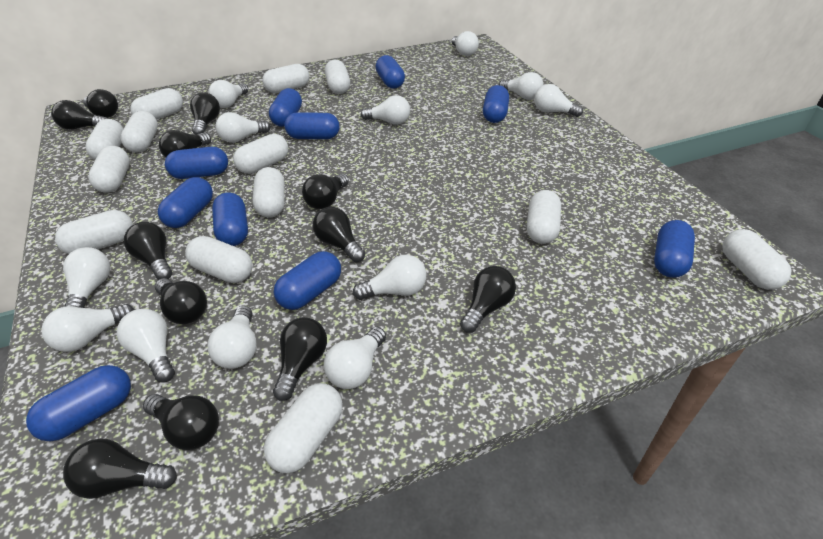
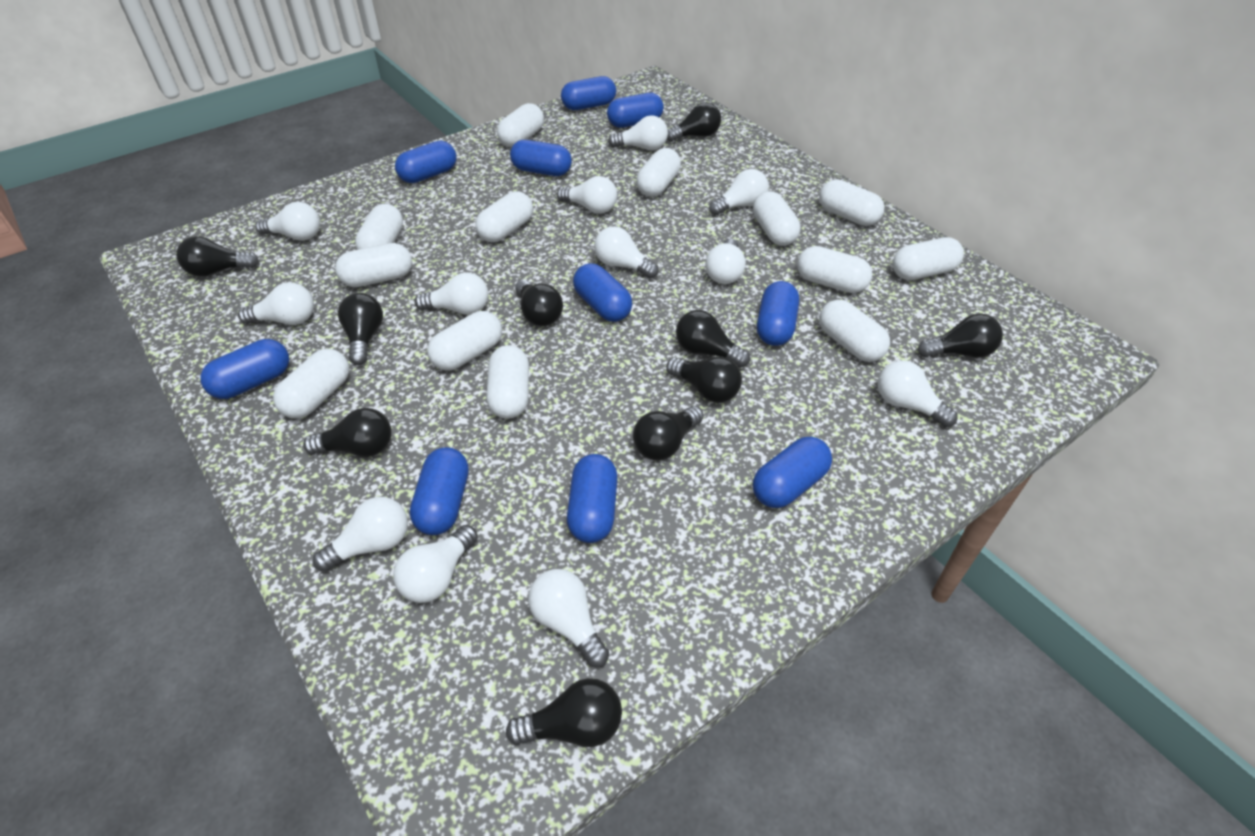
black light bulb: [51,100,108,130] [63,438,177,499] [83,89,118,118] [124,222,172,280] [143,394,219,450] [155,278,207,324] [159,130,211,158] [190,92,220,134] [273,317,327,401] [302,173,349,209] [313,207,365,262] [460,266,516,333] = 12 -> [176,236,259,277] [303,408,392,457] [338,293,383,365] [506,678,622,747] [515,279,563,326] [633,406,704,461] [666,357,742,403] [667,102,721,142] [676,310,750,367] [918,314,1003,358] = 10

